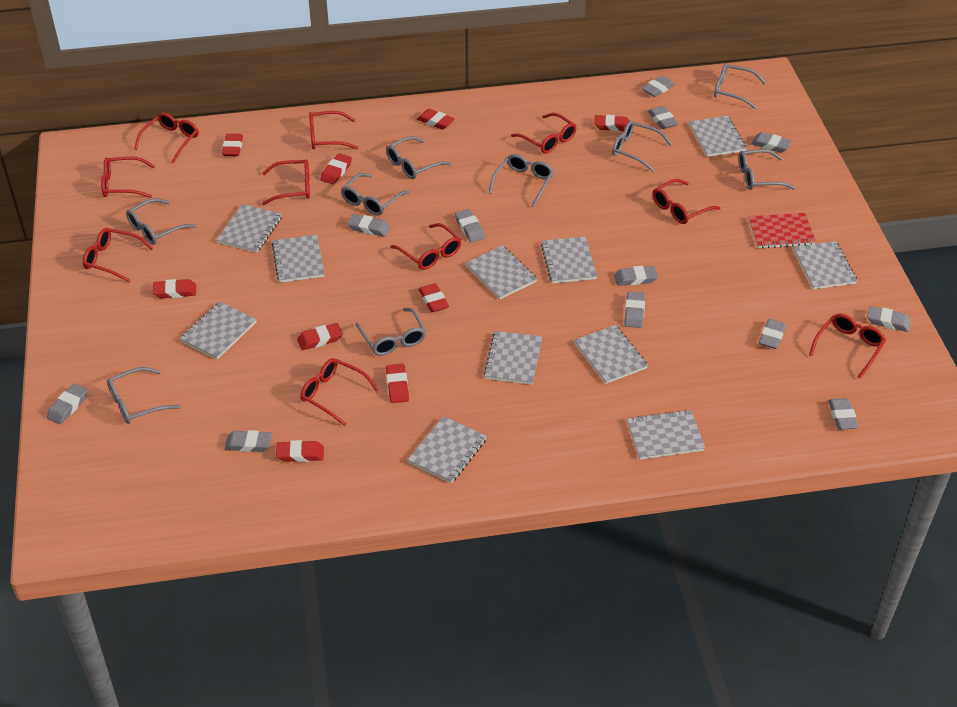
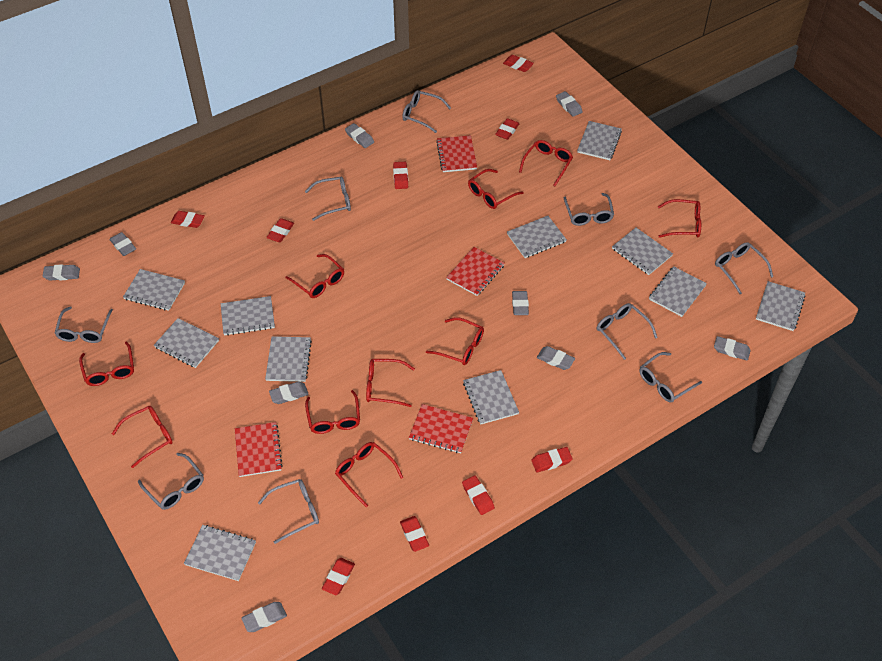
grey eraser: [47,383,88,424] [225,430,272,452] [348,214,390,237] [455,209,485,243] [614,266,658,286] [624,291,645,328] [642,76,675,97] [648,106,678,129] [751,132,792,153] [759,319,786,349] [828,398,859,430] [867,306,911,332] = 12 -> [43,264,80,280] [109,232,136,256] [242,602,287,632] [269,381,309,404] [345,123,374,148] [512,291,529,315] [537,346,575,370] [556,91,583,117] [714,336,751,361] = 9
red notebook: [748,213,816,249] = 1 -> [235,422,283,477] [409,404,473,453] [436,135,477,172] [446,247,505,296] = 4

